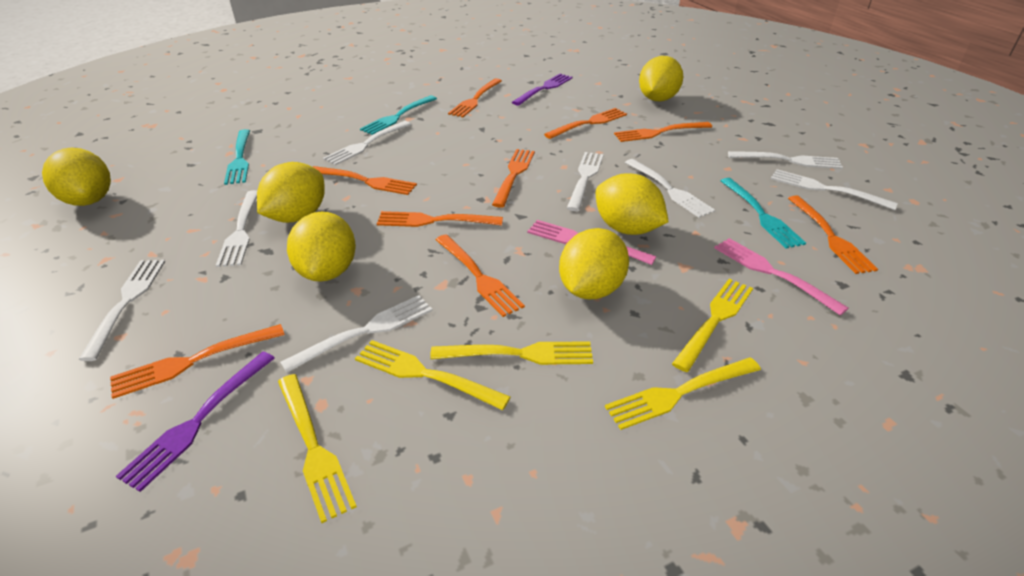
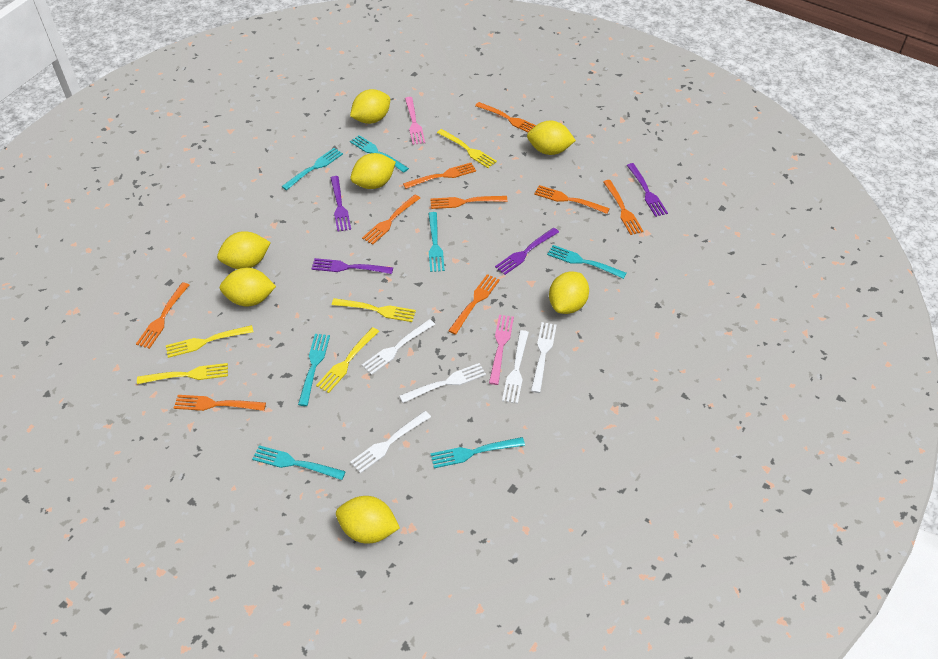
purple fork: [116,352,275,492] [512,74,573,106] = 2 -> [311,258,393,274] [331,176,351,232] [495,228,559,275] [627,163,668,217] = 4
turquoise fork: [224,129,250,185] [360,95,437,135] [721,178,806,249] = 3 -> [252,445,346,480] [281,148,343,190] [298,334,330,406] [350,135,409,173] [428,212,445,272] [430,437,525,468] [547,245,627,279] = 7
white fork: [78,260,166,361] [216,190,257,267] [280,295,433,373] [323,121,411,165] [567,152,604,211] [625,159,715,218] [728,151,843,169] [771,169,898,210] = 8 -> [350,411,431,474] [362,319,435,375] [399,363,486,403] [502,330,529,404] [531,322,557,393] = 5
yellow lemon: [42,148,111,206] [257,162,325,223] [287,212,356,282] [559,228,629,299] [596,173,669,235] [639,56,683,101] = 6 -> [217,231,271,269] [220,268,276,307] [336,496,400,544] [350,89,390,124] [350,153,396,189] [527,121,576,155] [549,271,589,314] = 7

